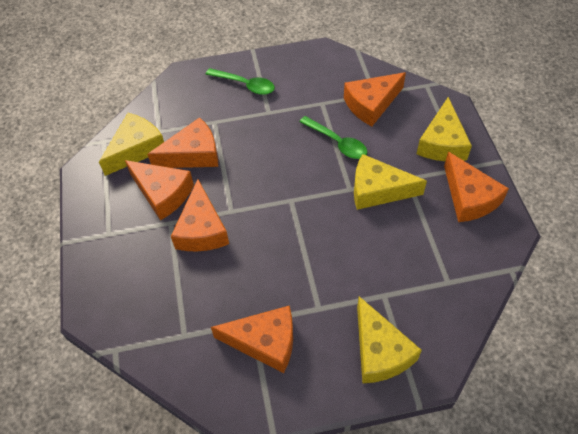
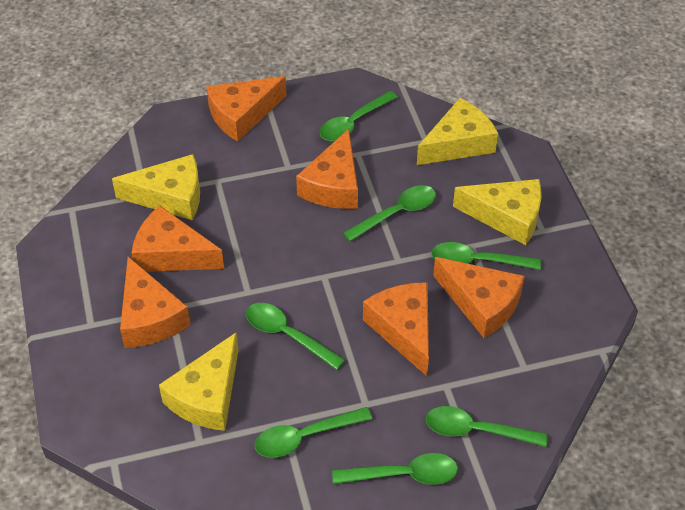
green spoon: [205,68,275,95] [299,116,367,159] = 2 -> [246,303,345,370] [254,407,372,458] [320,91,398,141] [332,453,458,485] [343,185,436,242] [426,406,548,447] [431,242,541,270] = 7

